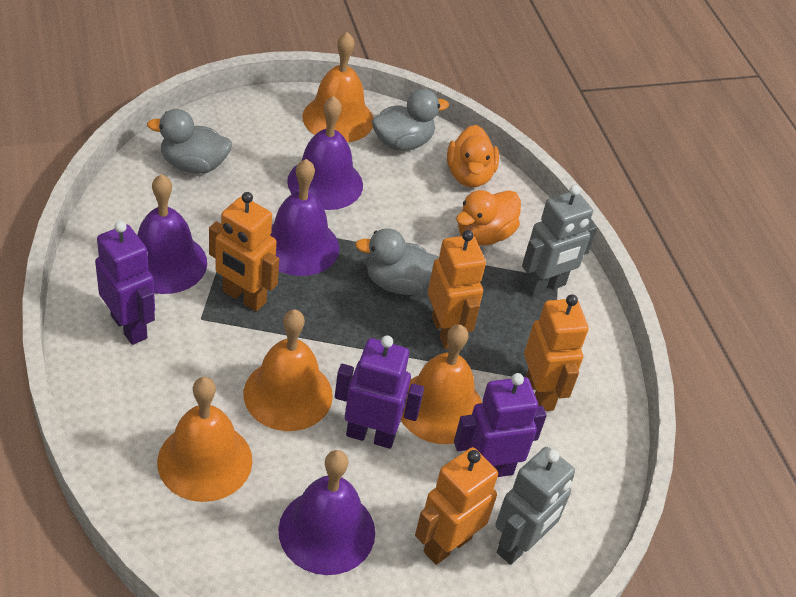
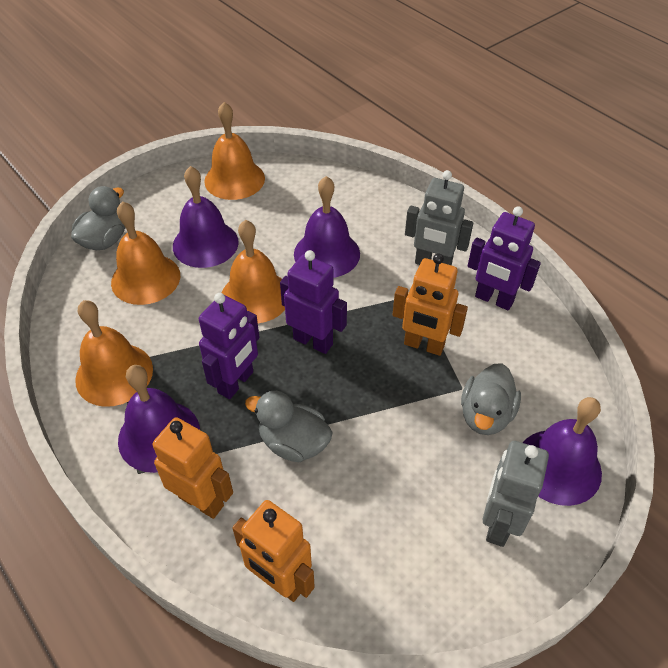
orange duck: [447,125,499,187] [456,190,521,246] = 2 -> none = 0
orange robot: [209,192,279,311] [415,447,498,565] [428,230,486,349] [524,294,589,411] = 4 -> [153,417,233,519] [232,500,315,602] [393,253,468,356] = 3

